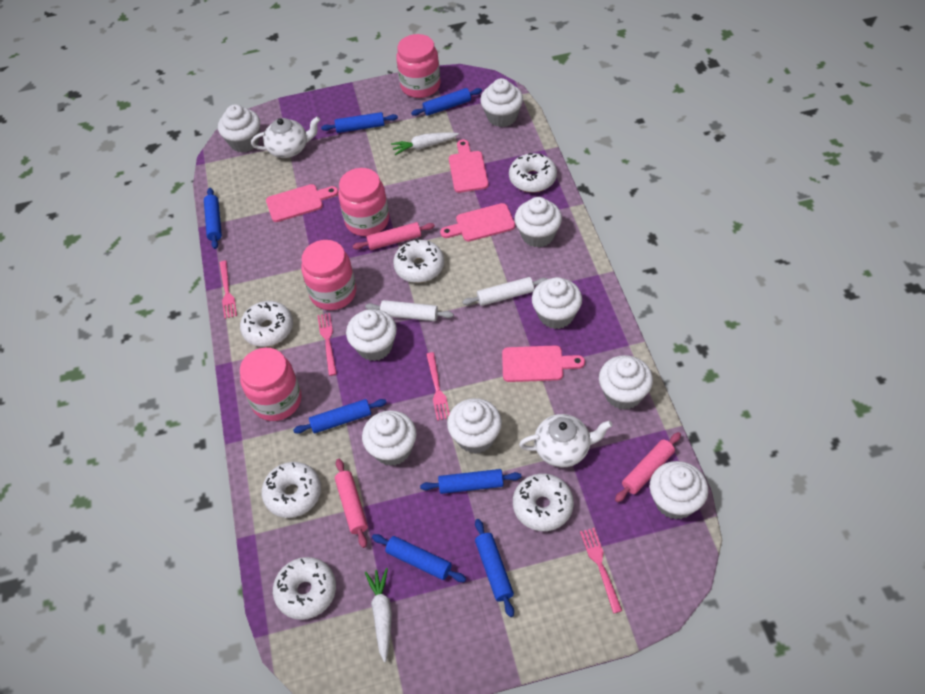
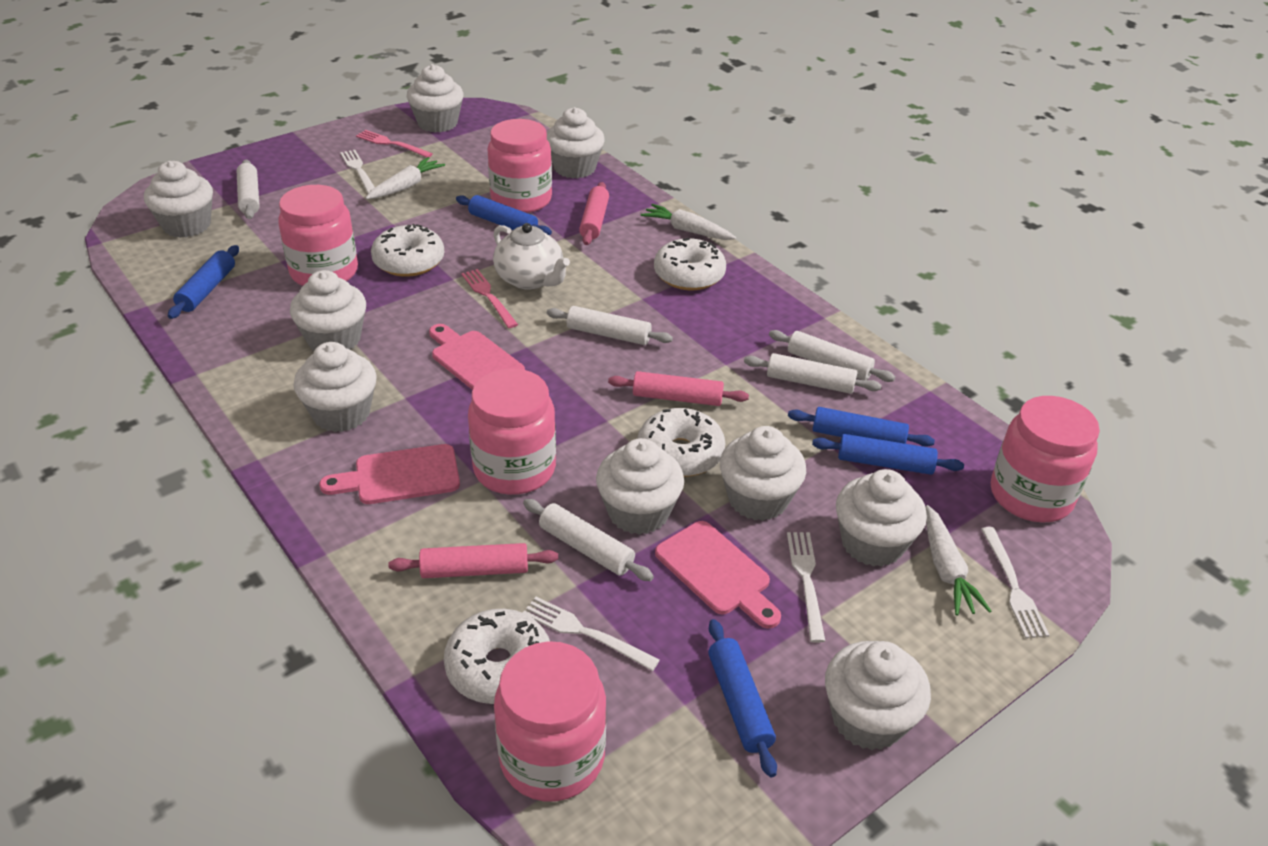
blue rolling pin: [204,188,222,249] [293,399,387,434] [321,112,398,133] [372,534,466,582] [411,88,482,116] [420,469,521,494] [475,519,514,617] = 7 -> [168,245,239,319] [456,195,552,235] [708,619,777,777] [788,407,935,447] [812,434,964,475] = 5
pink cutting board: [266,184,338,222] [440,203,515,242] [449,140,488,193] [502,345,585,382] = 4 -> [319,444,460,504] [429,324,525,390] [655,521,781,628] = 3
pink fork: [219,261,237,319] [317,313,337,376] [426,352,450,421] [580,528,622,614] = 4 -> [356,130,433,158] [461,269,518,328] = 2
pink jar: [240,348,302,421] [301,240,356,310] [338,168,389,236] [396,34,441,98] = 4 -> [278,185,358,286] [468,368,556,495] [487,119,552,213] [494,641,606,802] [991,396,1100,523] = 5
white carrot: [365,568,392,662] [391,132,459,155] = 2 -> [365,157,445,199] [641,204,736,240] [926,505,991,616] = 3
white donut: [240,301,293,347] [262,462,321,518] [273,557,336,620] [393,239,444,283] [509,153,557,192] [513,474,574,531] = 6 -> [371,224,444,277] [444,609,550,704] [637,408,725,477] [654,238,726,290] = 4
white fork: none = 0 -> [340,150,375,193] [523,597,660,671] [787,532,825,643] [981,527,1049,638] = 4
white rolling pin: [365,300,453,321] [462,277,547,306] = 2 -> [237,160,260,219] [523,499,654,581] [547,306,673,345] [744,353,882,394] [769,330,895,382] = 5
white teapot: [251,117,320,158] [519,414,612,467] = 2 -> [493,223,570,290] = 1

